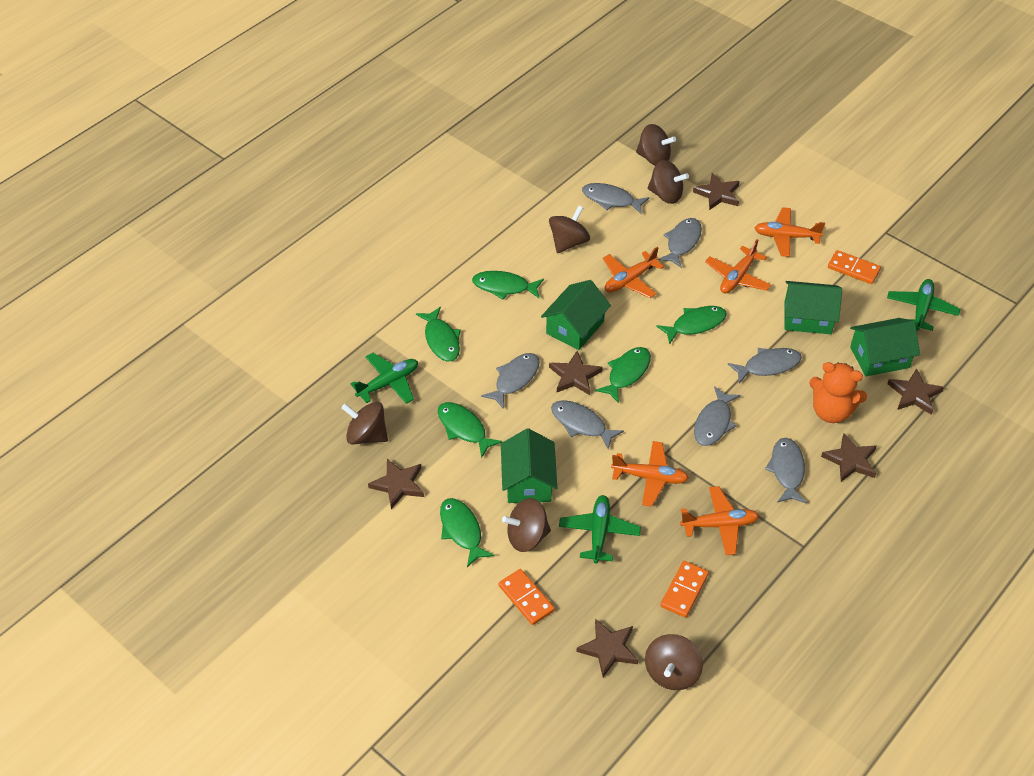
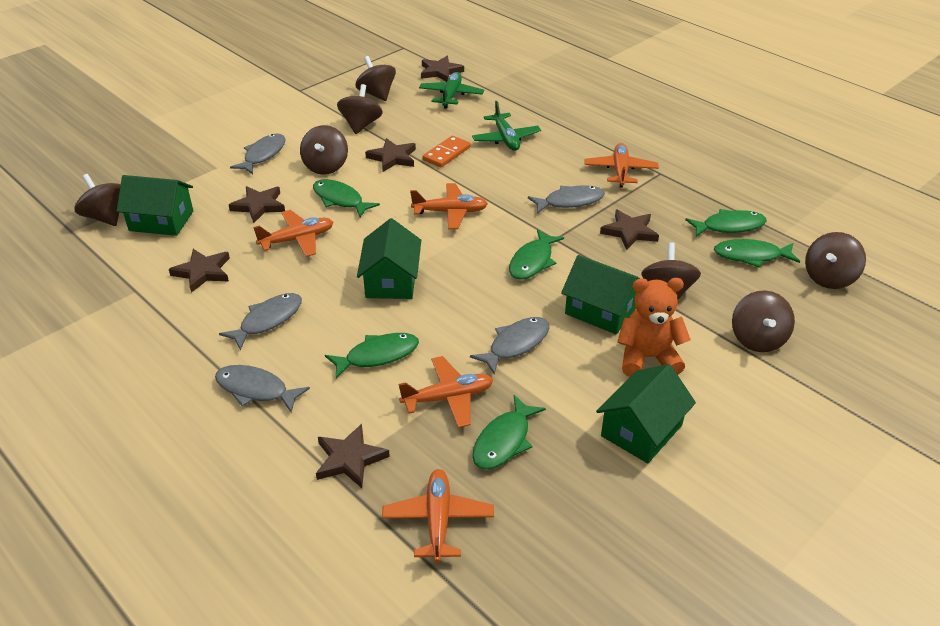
brown spinning top: [341,402,388,444] [502,498,551,552] [549,206,590,253] [636,124,676,166] [645,634,703,690] [648,160,689,204] = 6 -> [74,174,121,226] [300,125,348,175] [337,84,383,134] [355,56,396,101] [641,242,701,301] [732,290,795,352] [805,232,866,289] = 7
green plane: [350,353,418,404] [559,495,641,564] [887,279,960,331] = 3 -> [419,72,484,109] [472,101,541,151] = 2
grey fish: [481,353,540,409] [551,400,624,450] [582,183,649,214] [658,218,702,268] [694,386,740,446] [728,348,802,384] [765,438,807,504] = 7 -> [215,365,310,413] [219,293,302,350] [230,134,286,174] [470,317,549,374] [528,185,605,214] = 5
orange domino: [499,569,555,625] [661,561,709,618] [828,250,881,284] = 3 -> [423,136,471,167] = 1

